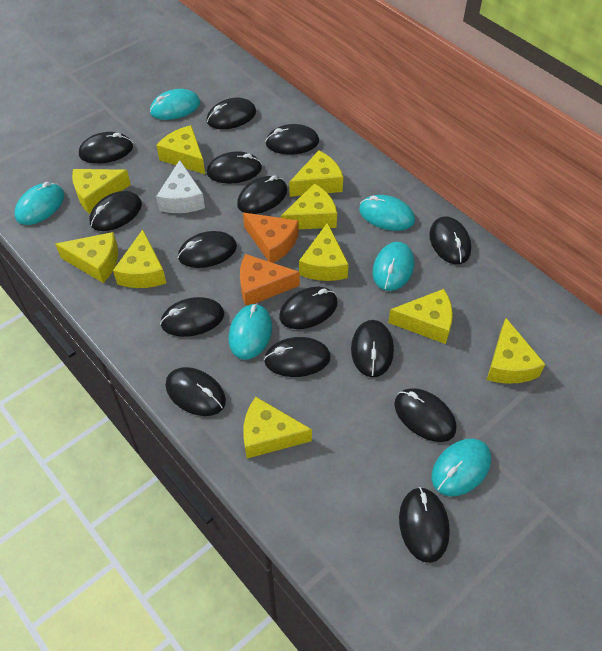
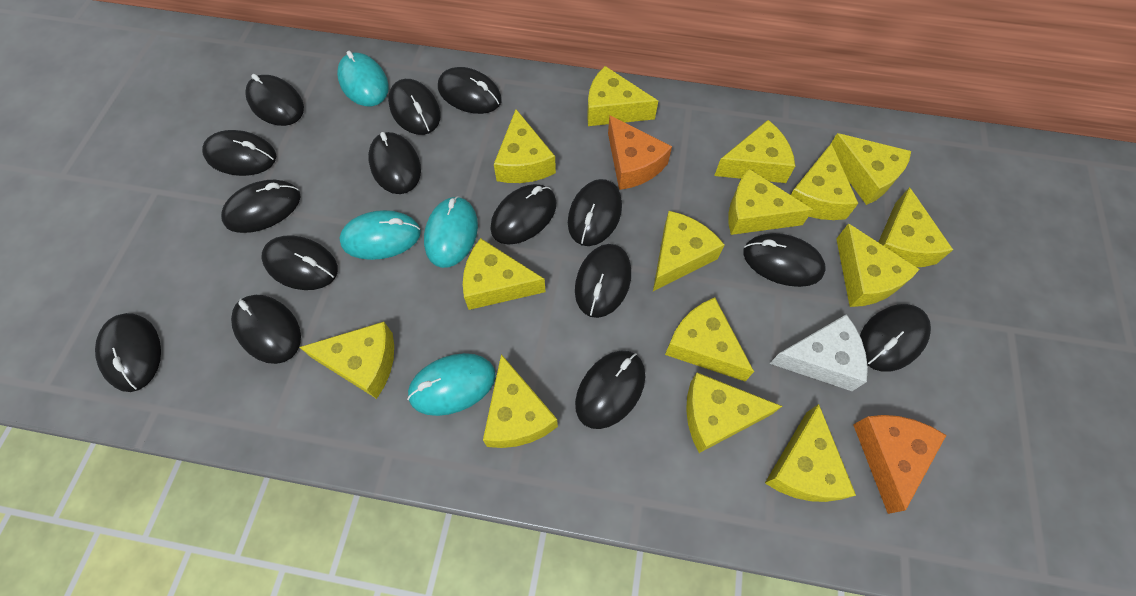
turquoise mouse: [14,182,64,225] [150,89,200,120] [229,303,272,359] [359,195,415,231] [373,242,414,291] [432,439,491,496] = 6 -> [337,51,389,106] [339,210,421,260] [407,353,496,416] [424,196,478,268] = 4
yellow cheese: [55,232,118,283] [72,169,131,214] [113,230,166,288] [156,125,205,174] [243,397,312,458] [281,183,337,229] [289,151,343,197] [299,223,349,281] [388,289,453,344] [487,318,545,384] = 10 -> [299,322,394,399] [463,238,546,310] [483,354,558,448] [494,109,556,183] [587,66,658,126] [653,211,725,291] [665,297,754,381] [686,373,782,453] [714,120,795,183] [729,168,813,235] [765,404,856,502] [791,143,858,220] [831,133,911,205] [836,223,920,307] [878,187,953,267] = 15

